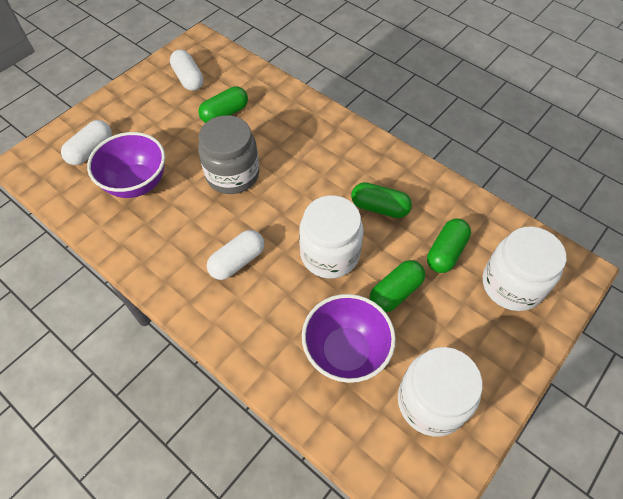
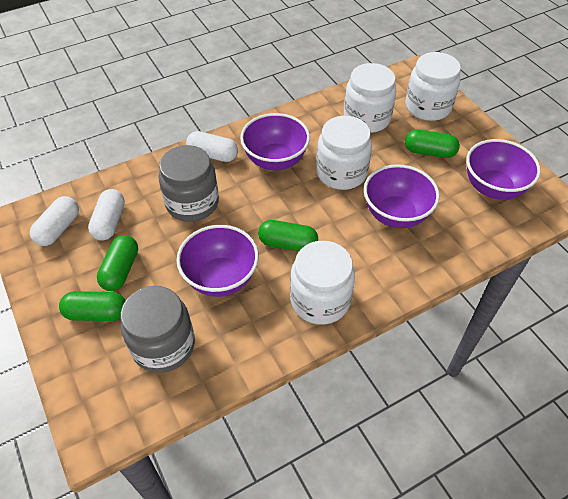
grey jar: [198,115,259,194] = 1 -> [121,286,195,373] [159,145,219,222] = 2
purple bowl: [87,132,165,198] [302,294,396,383] = 2 -> [176,225,259,297] [240,113,310,170] [364,164,440,228] [466,139,541,200] = 4
white jar: [299,195,364,279] [398,347,483,437] [483,227,566,311] = 3 -> [290,241,355,325] [316,116,372,190] [344,63,396,133] [406,52,461,121] = 4

